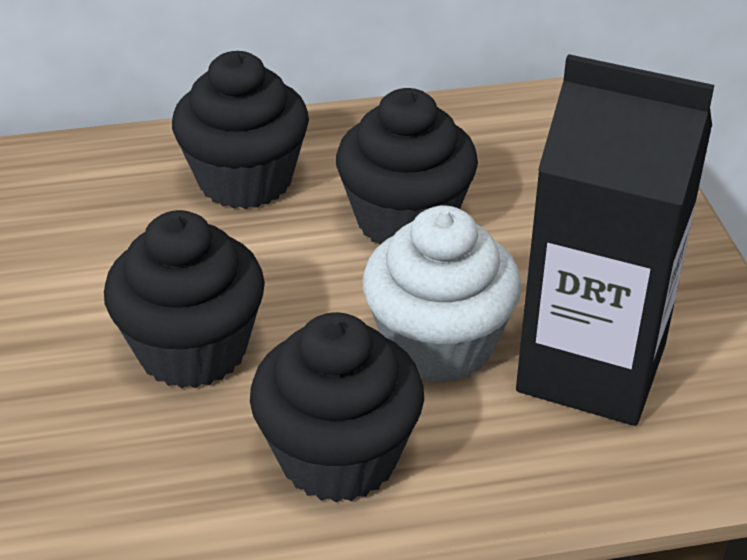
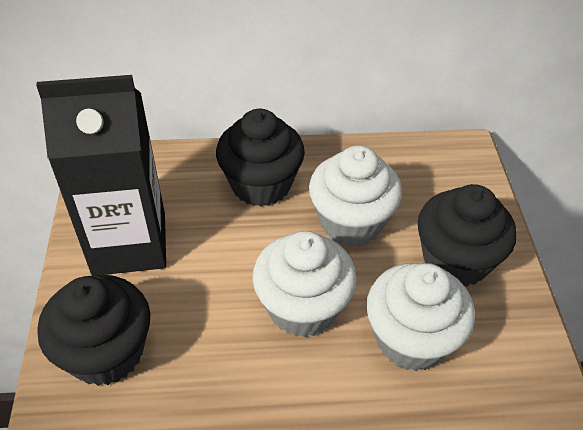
black cupcake: [104,210,265,388] [172,51,309,209] [250,312,424,503] [336,88,478,244] = 4 -> [37,275,150,386] [216,109,305,207] [418,184,517,287] = 3
white cupcake: [363,206,522,383] = 1 -> [253,231,357,337] [309,146,402,246] [366,263,475,371] = 3

